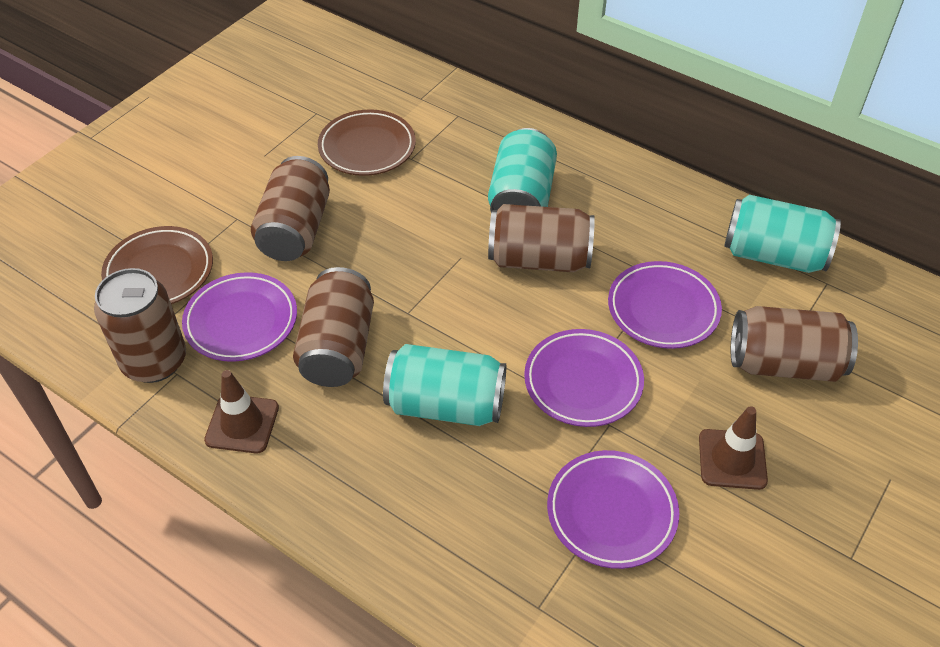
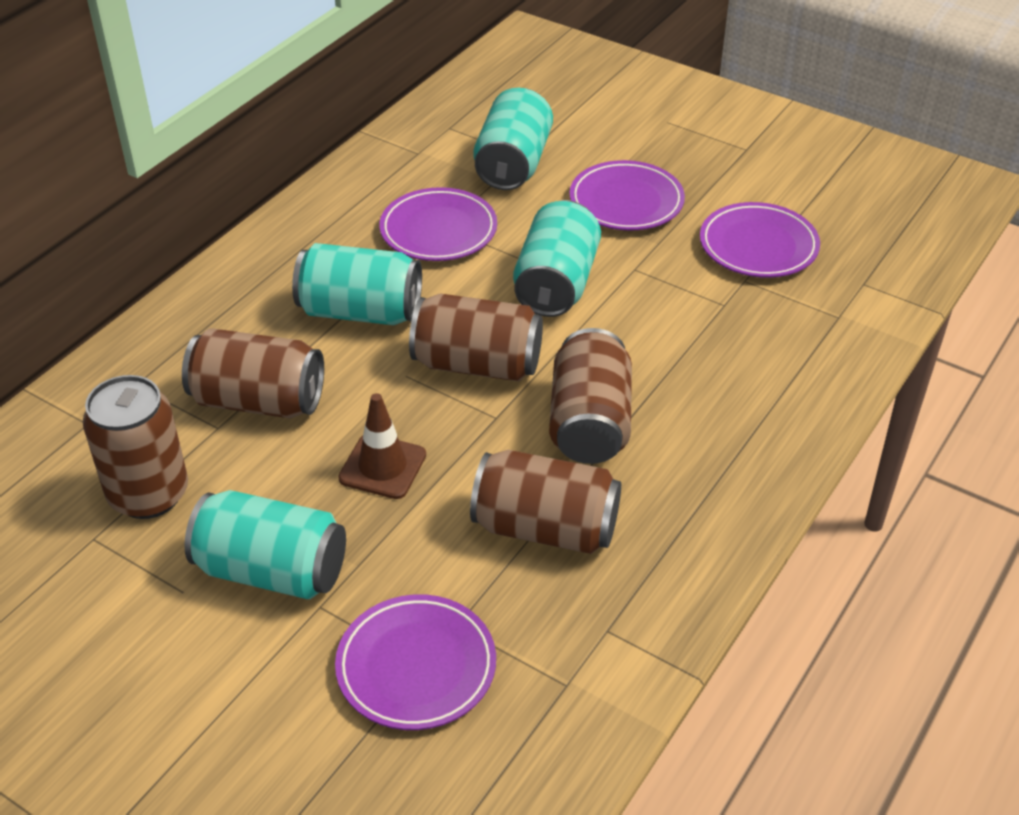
brown plate: [101,226,213,304] [318,109,416,176] = 2 -> none = 0
brown traffic cone: [204,370,279,453] [699,406,768,490] = 2 -> [338,393,426,499] = 1
turquoise can: [383,344,506,426] [488,128,557,212] [724,195,841,273] = 3 -> [184,490,346,599] [292,243,422,325] [473,88,553,190] [513,200,601,317] = 4

